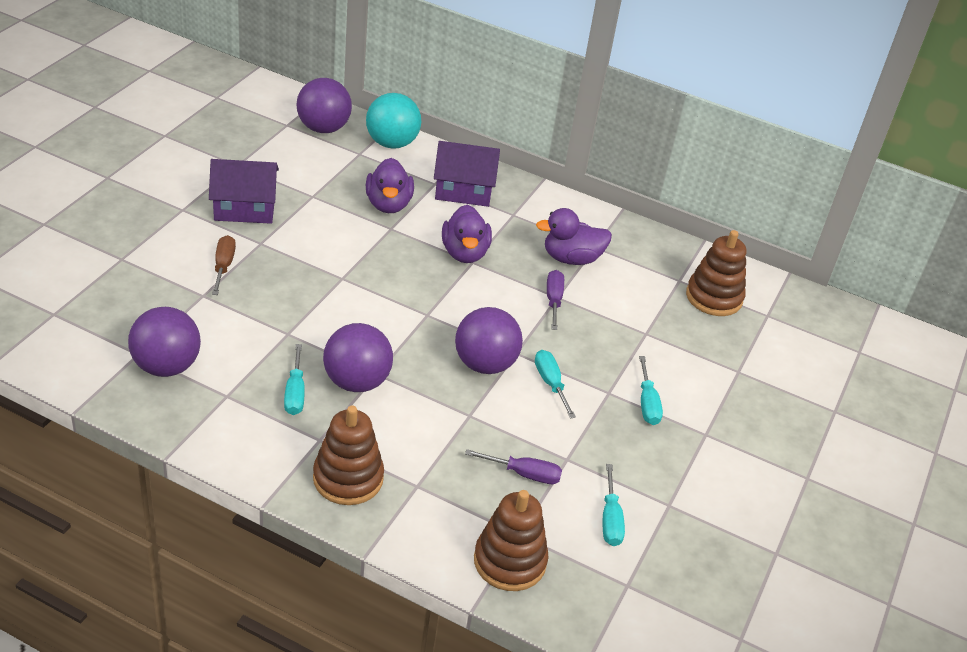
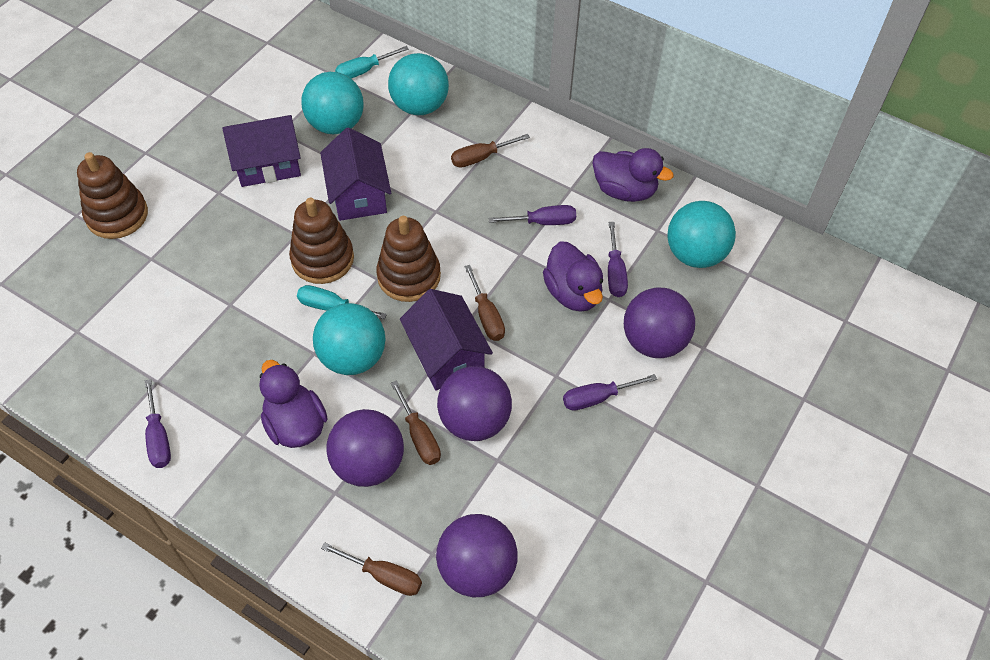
brown screwdriver: [212,235,236,295] = 1 -> [321,542,422,596] [391,380,441,465] [451,134,530,168] [464,265,505,341] = 4
purple house: [209,159,279,224] [434,141,500,207] = 2 -> [222,115,301,187] [320,127,391,221] [400,289,493,391] = 3
purple screwdriver: [465,449,562,484] [547,270,564,330] = 2 -> [145,379,171,468] [488,205,576,225] [563,374,657,411] [608,222,628,297] = 4
turquoise ball: [366,93,421,149] = 1 -> [301,72,364,134] [313,303,386,375] [388,53,449,115] [667,201,736,268] = 4
turquoise screwdriver: [284,344,305,415] [535,350,576,419] [603,464,625,546] [639,356,663,425] = 4 -> [297,285,387,319] [335,46,409,79] = 2

